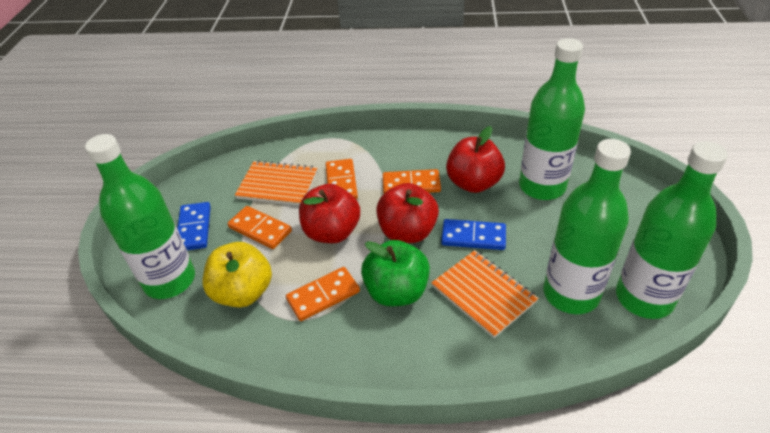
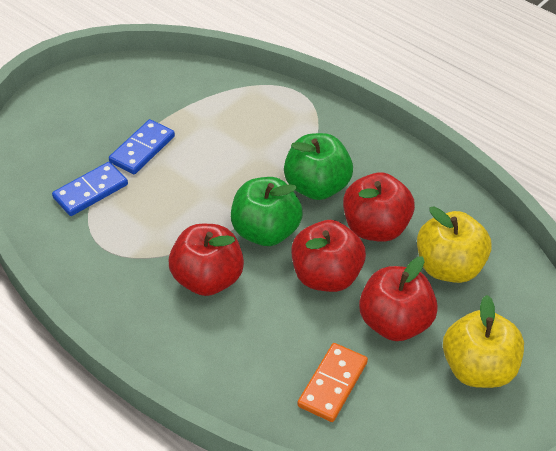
green apple: [361,240,430,306] = 1 -> [231,177,303,246] [284,133,353,200] = 2
green bottle: [85,134,195,299] [519,38,585,200] [544,139,631,314] [616,141,728,319] = 4 -> none = 0
orange domino: [228,206,292,249] [286,267,360,321] [326,159,358,199] [383,169,441,193] = 4 -> [297,343,368,422] = 1
orange notebook: [235,160,318,206] [431,250,539,338] = 2 -> none = 0
red apple: [299,184,360,243] [376,183,439,243] [446,126,505,193] = 3 -> [169,224,244,296] [291,220,366,292] [343,172,415,242] [359,256,438,341] = 4
yellow apple: [202,242,272,308] = 1 -> [417,206,492,283] [443,295,524,388] = 2

